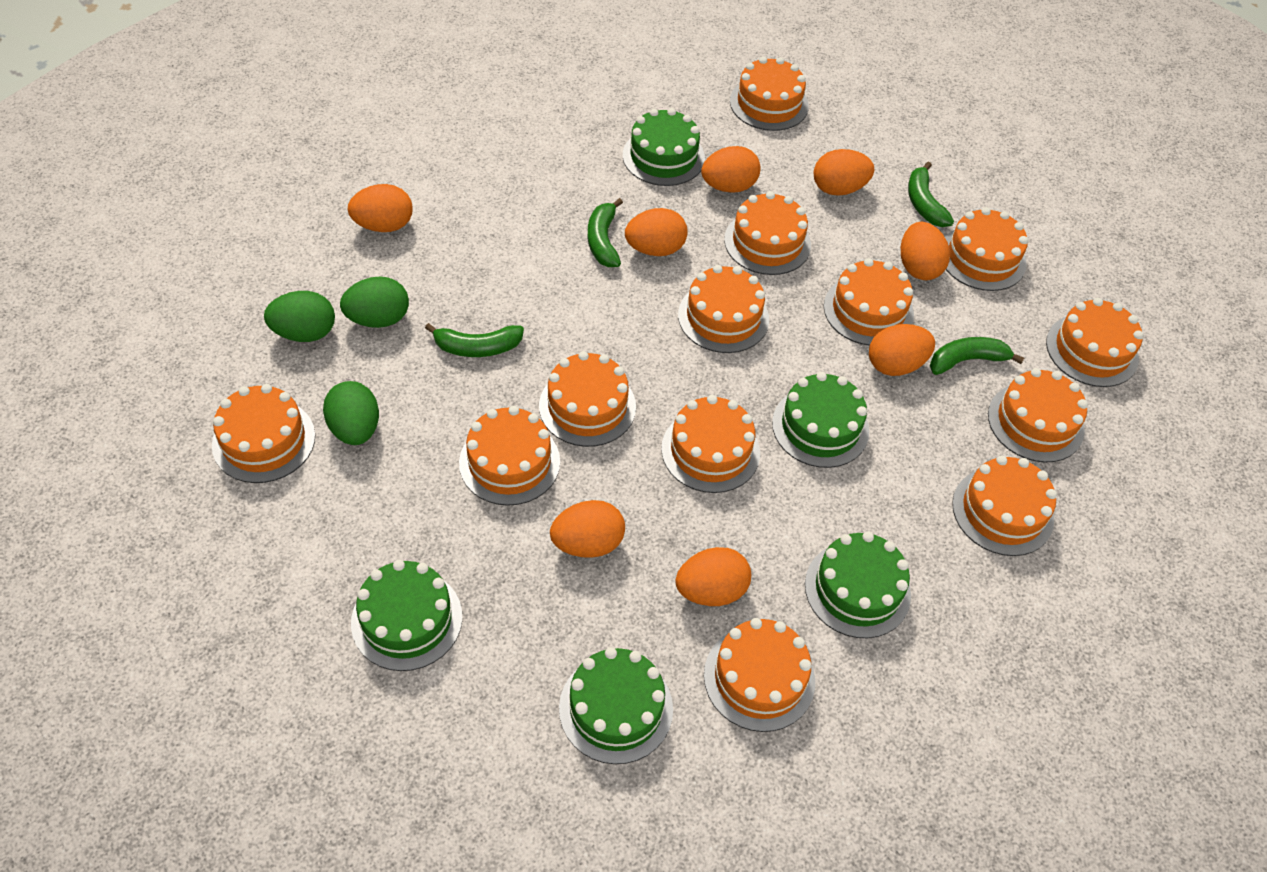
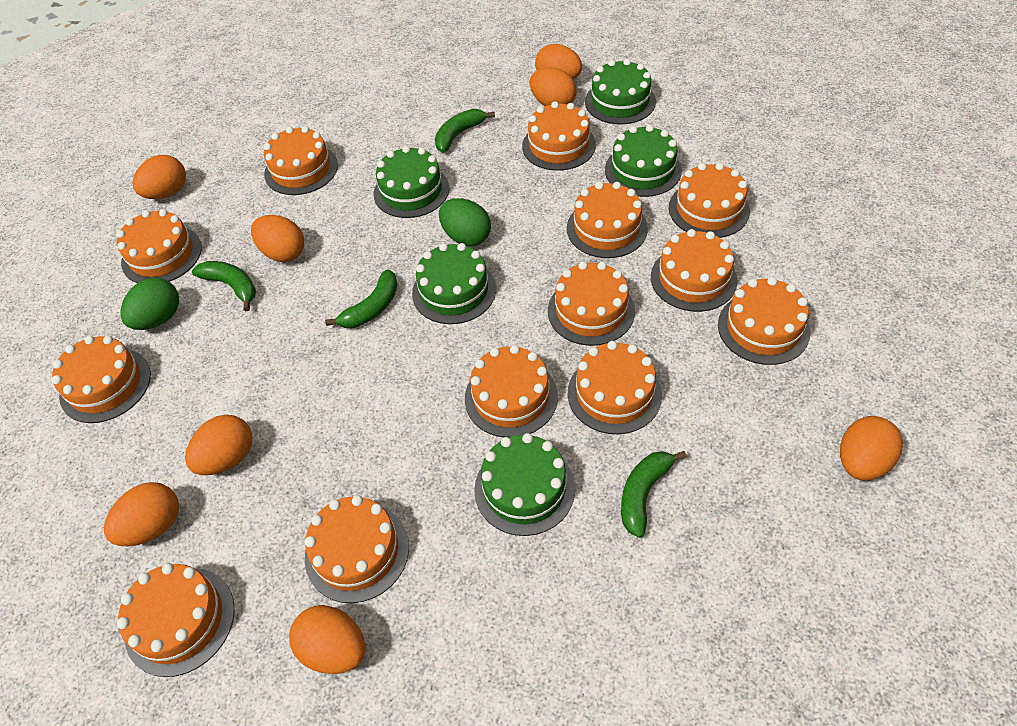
green egg: [264,291,335,342] [323,381,379,445] [340,276,409,328] = 3 -> [120,278,179,330] [439,198,491,246] = 2

